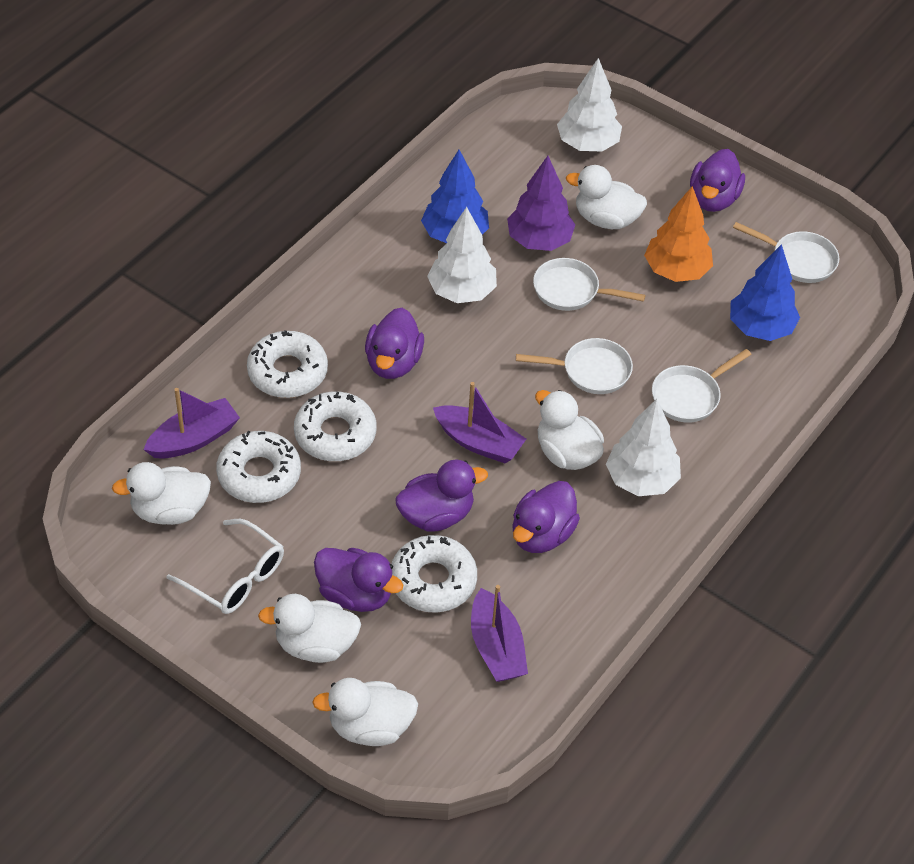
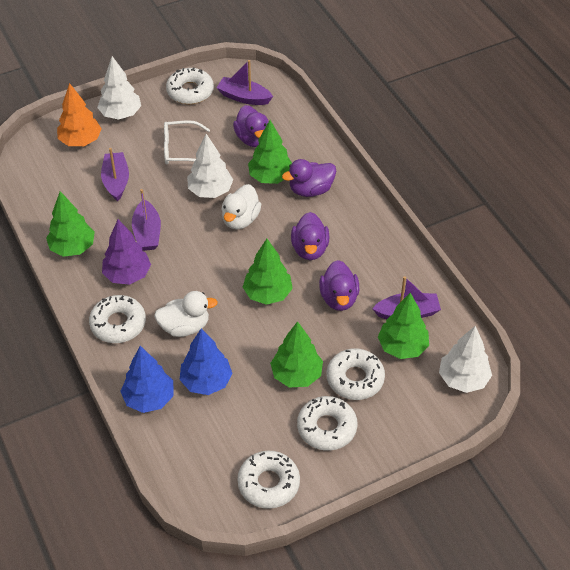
green tree: none = 0 -> [46,191,95,257] [243,239,293,305] [248,120,292,184] [270,321,323,387] [378,293,429,359] = 5
purple boat: [144,388,240,459] [433,382,526,463] [471,585,528,682] = 3 -> [101,148,129,202] [132,189,161,251] [217,60,273,105] [372,276,441,319] = 4
purple duck: [314,548,403,612] [365,308,424,379] [395,459,488,532] [512,481,580,553] [690,149,745,212] = 5 -> [233,105,269,147] [282,159,336,197] [291,212,330,260] [319,260,359,311] = 4
white donut: [216,431,301,503] [247,330,328,398] [294,392,376,461] [391,535,477,612] = 4 -> [89,295,146,343] [166,67,214,104] [237,451,300,509] [297,396,357,451] [327,348,385,400] = 5
white duck: [112,462,211,525] [258,594,361,663] [312,678,418,746] [535,390,604,470] [566,165,647,229] = 5 -> [154,291,218,337] [221,184,261,229] = 2
white pan: [516,338,633,394] [533,258,645,311] [652,349,752,423] [733,222,839,283] = 4 -> none = 0

